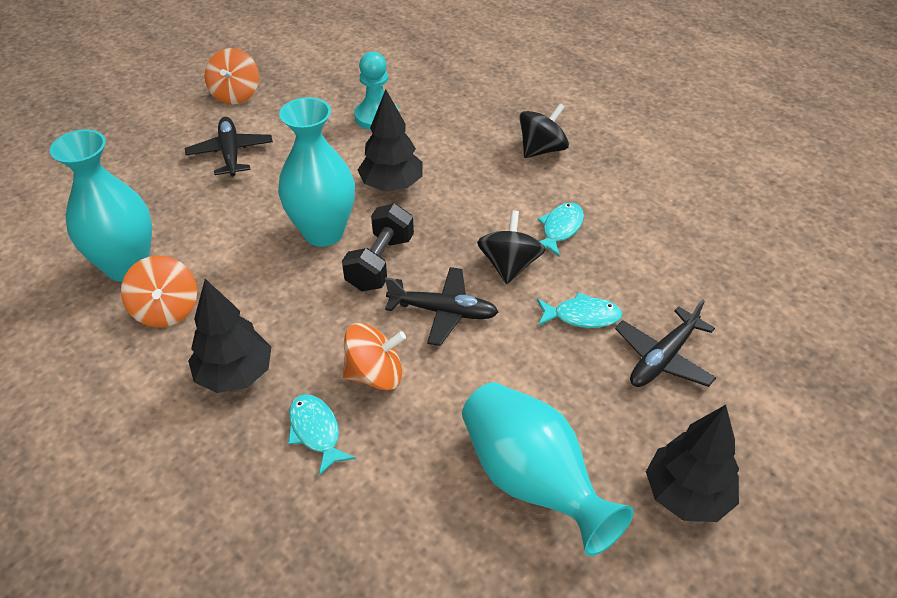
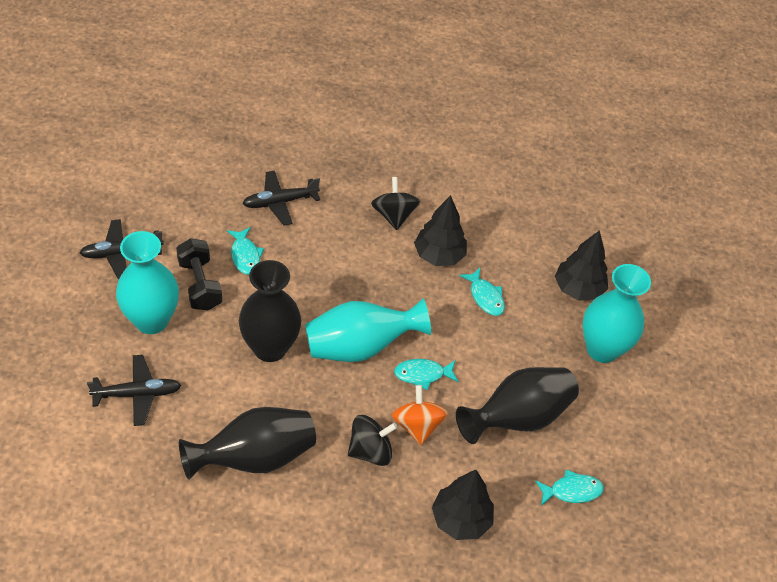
black vase: none = 0 -> [179,407,316,480] [239,260,301,362] [456,367,579,444] = 3
orange spinning top: [121,255,197,328] [205,48,259,104] [343,323,406,390] = 3 -> [392,385,448,445] = 1
turquoise fish: [288,394,356,476] [537,203,584,256] [537,292,622,328] = 3 -> [227,227,264,275] [394,359,459,390] [459,268,505,316] [535,470,604,506] = 4
turquoise pawn: [354,52,399,130] = 1 -> none = 0

